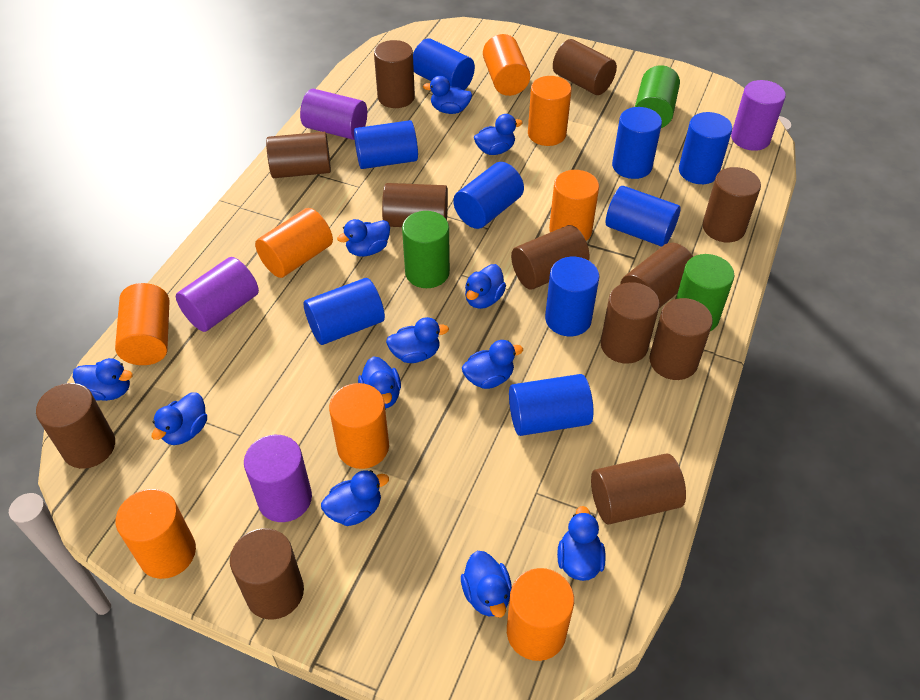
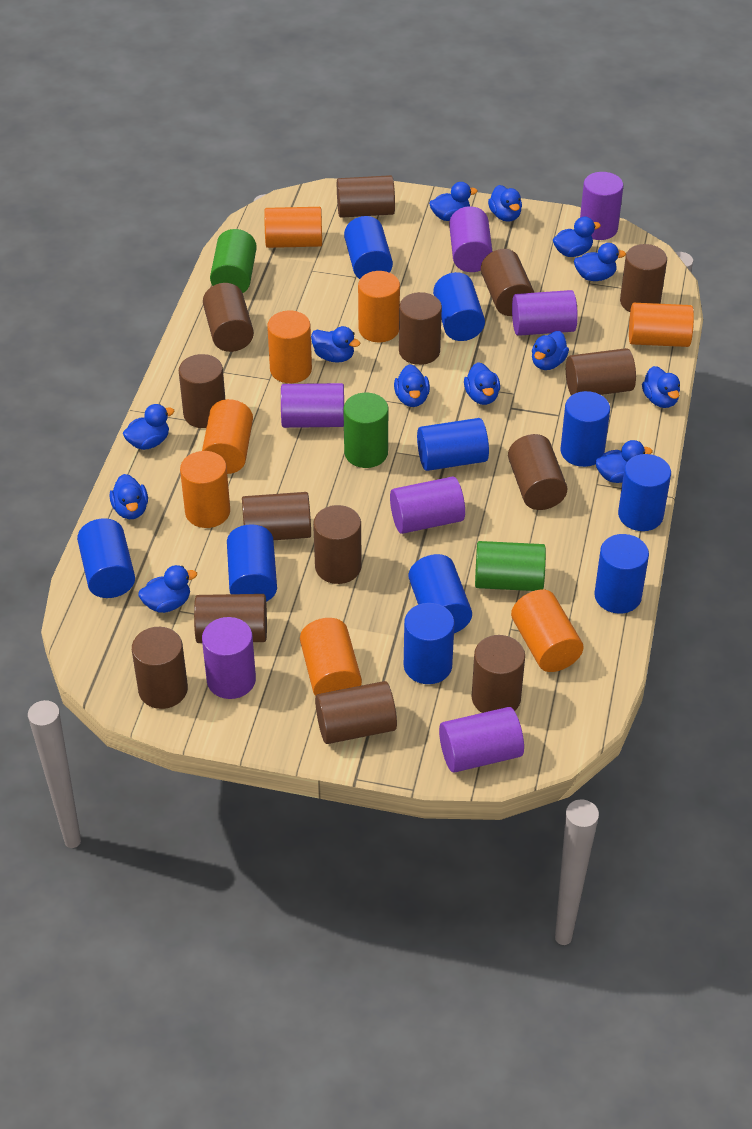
blue cylinder: [304,278,385,345] [354,120,418,169] [413,38,475,90] [453,162,524,229] [509,374,594,436] [545,257,599,336] [606,186,681,247] [612,107,662,179] [679,112,732,184] = 9 -> [77,518,135,598] [227,524,277,602] [344,216,393,279] [404,603,455,684] [409,554,472,633] [417,418,489,471] [433,272,485,341] [561,391,610,467] [594,534,649,614] [618,454,671,531] = 10
blue duck: [73,358,133,401] [152,392,207,445] [321,470,389,526] [337,219,390,257] [358,356,401,409] [386,317,449,363] [423,76,472,114] [461,551,512,617] [462,340,523,389] [465,264,506,309] [474,114,522,155] [557,506,606,581] = 12 -> [110,474,148,519] [123,404,174,450] [138,565,197,613] [311,326,360,363] [394,364,430,407] [429,182,478,221] [464,362,500,405] [488,185,522,222] [532,331,569,370] [553,217,601,257] [574,243,626,281] [595,440,652,483] [642,366,680,408] = 13
brown cylinder: [36,383,115,469] [230,528,304,619] [266,132,331,178] [374,40,415,108] [382,183,448,227] [511,225,590,290] [553,39,617,95] [591,453,686,524] [600,282,660,364] [620,243,693,308] [649,298,713,380] [703,167,761,242] = 12 -> [132,627,188,709] [179,354,225,428] [194,594,267,643] [203,283,254,352] [242,492,311,540] [313,505,362,584] [315,681,397,744] [337,175,395,218] [399,292,442,365] [472,635,525,713] [481,249,534,316] [508,434,567,510] [566,348,636,395] [620,244,667,312] = 14
purple cylinder: [176,257,259,332] [244,435,312,522] [300,89,367,140] [731,80,786,151] = 4 -> [202,617,256,699] [281,383,344,428] [390,476,465,534] [439,707,524,773] [449,206,493,272] [512,290,578,336] [580,172,623,240] = 7

